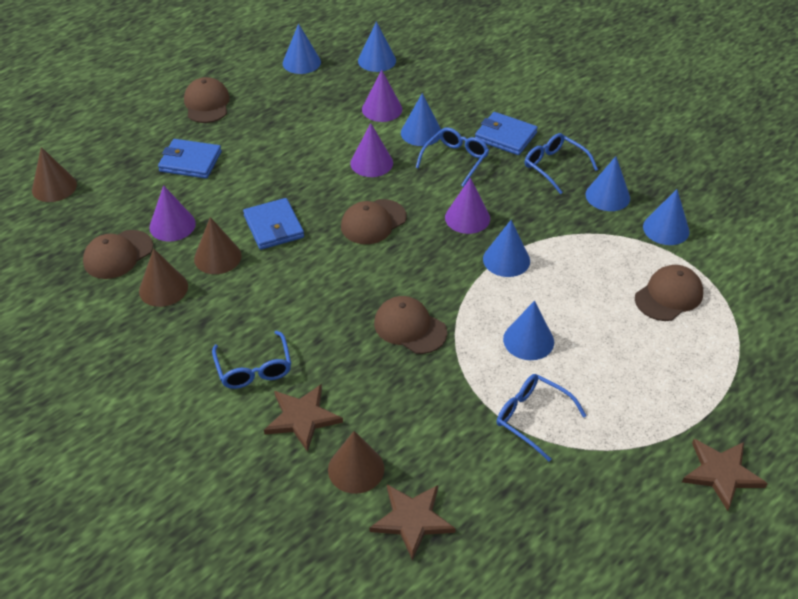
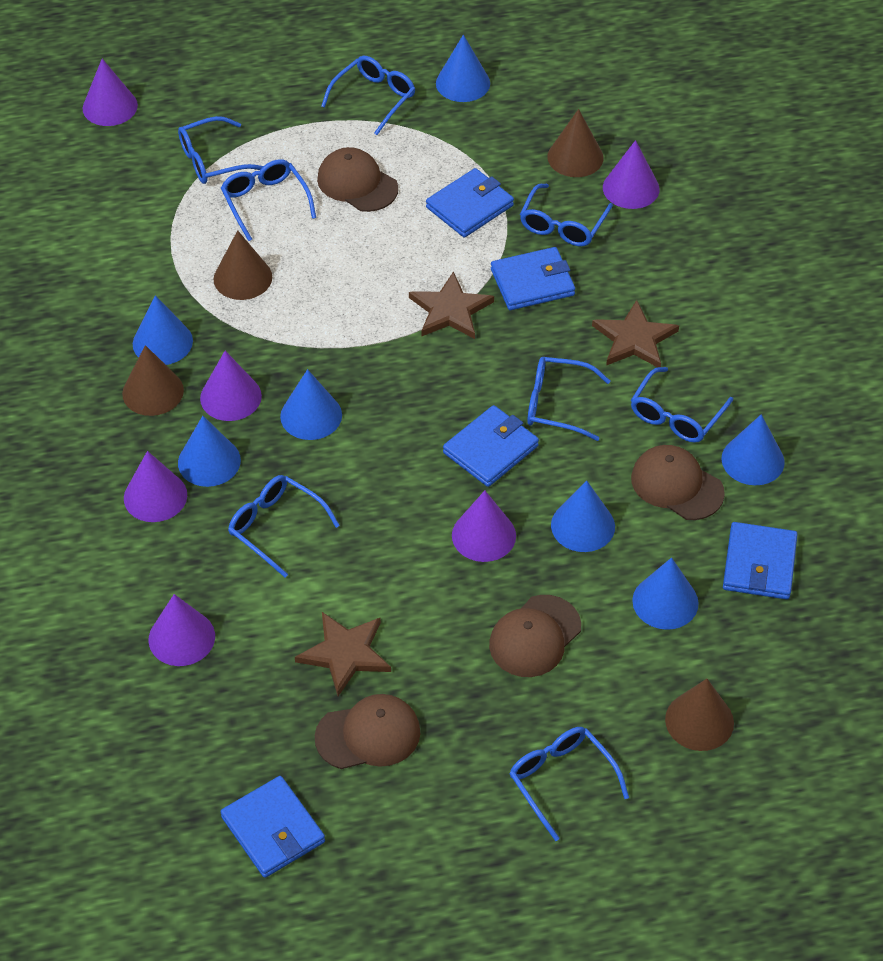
blue glasses: [212,331,291,389] [416,128,489,187] [497,374,587,461] [525,133,598,194] = 4 -> [178,116,263,184] [221,159,316,241] [228,475,340,577] [321,56,415,135] [509,727,629,841] [520,184,613,246] [527,357,610,441] [631,367,733,443] = 8
blue wallet: [158,139,222,179] [243,198,304,250] [475,112,538,155] = 3 -> [221,776,325,878] [426,168,514,237] [443,405,539,487] [491,247,575,310] [723,522,798,600] = 5
brown cap: [83,230,153,279] [184,77,230,123] [341,199,407,244] [374,296,447,354] [635,265,703,321] = 5 -> [315,694,420,769] [317,147,398,212] [489,595,581,677] [631,445,725,520] = 4
purple cone: [149,185,196,242] [350,123,393,177] [362,70,402,122] [445,178,490,234] = 4 -> [83,59,138,126] [124,451,187,522] [149,594,215,666] [200,351,262,421] [452,490,516,562] [603,140,659,209] = 6

